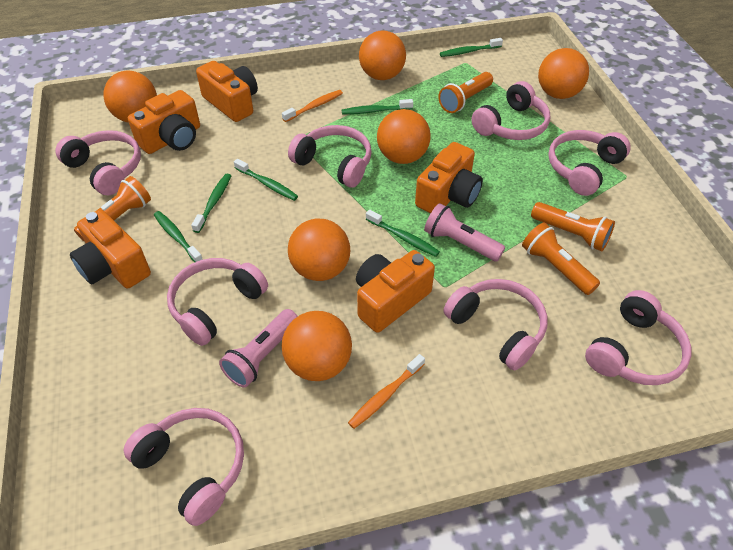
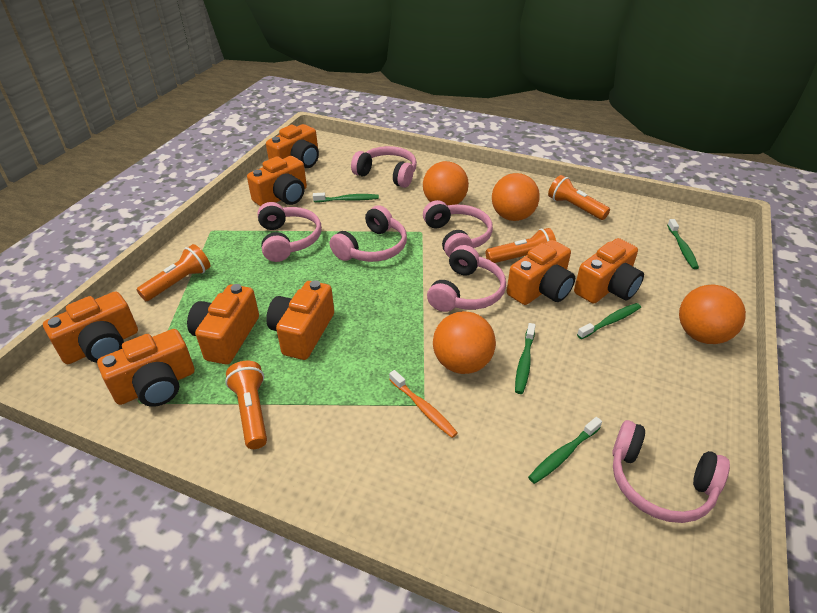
green toothbrush: [154,211,203,262] [191,174,231,233] [234,159,298,201] [342,99,413,115] [366,210,440,257] [440,38,503,57] = 6 -> [313,193,379,202] [515,323,536,394] [528,417,602,484] [577,303,641,339] [667,219,699,269] = 5
orange ball: [103,71,157,123] [282,311,352,381] [288,219,350,281] [359,31,406,80] [377,109,431,164] [538,48,589,99] = 6 -> [423,161,469,205] [433,311,496,374] [492,173,540,221] [679,285,746,344] = 4
orange camera: [70,209,151,288] [128,90,200,154] [196,61,258,122] [356,250,435,333] [415,142,483,213] = 5 -> [43,291,138,364] [97,329,195,407] [187,284,259,364] [247,156,307,207] [266,124,319,168] [266,280,334,360] [507,240,575,305] [574,238,644,304] = 8
orange toothbrush: [282,90,343,122] [348,354,425,429] = 2 -> [389,370,458,438] = 1
pink flashlight: [219,309,298,388] [424,203,505,261] = 2 -> none = 0
pink headphones: [55,130,141,195] [124,408,244,526] [167,258,268,346] [288,125,372,187] [444,279,547,370] [471,81,550,140] [548,130,631,196] [585,290,691,385] = 8 -> [258,202,321,262] [330,206,407,262] [351,146,417,188] [423,200,493,257] [427,245,506,312] [612,420,730,523] = 6

